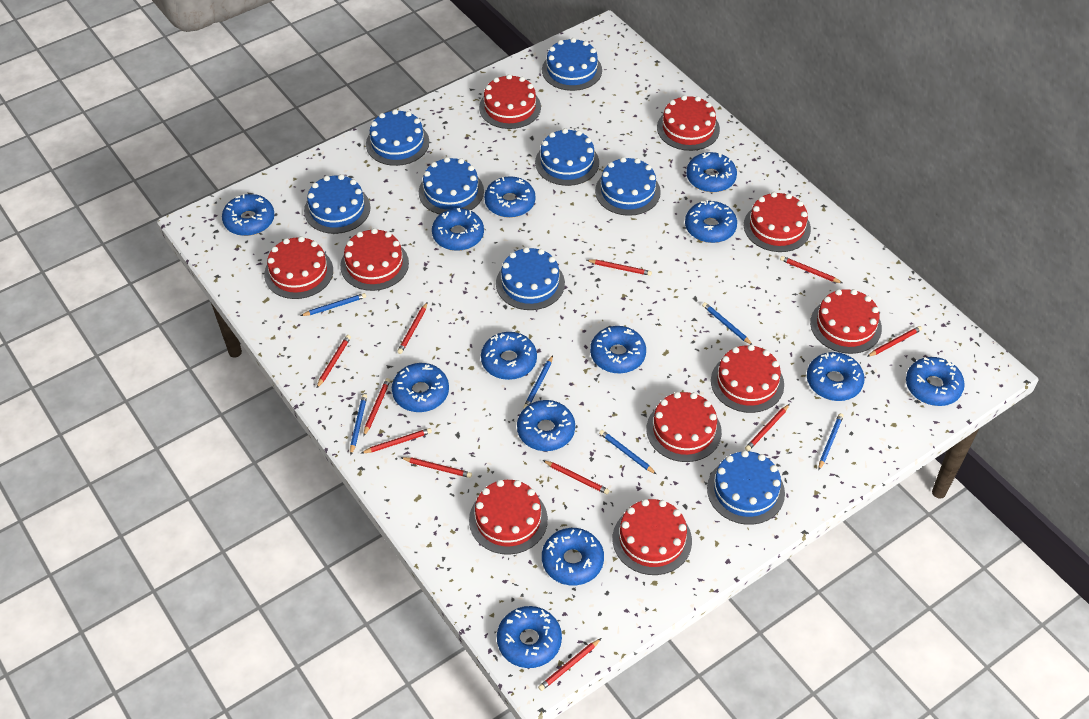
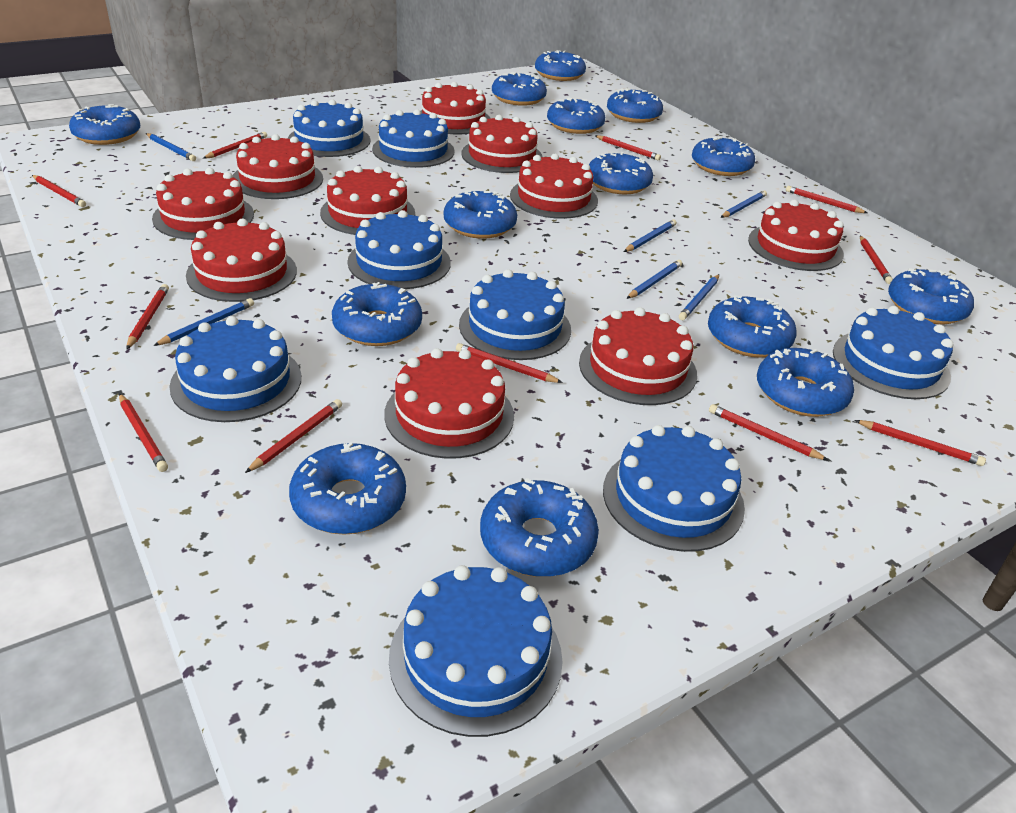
blue donut: [222,194,275,236] [392,363,449,412] [432,208,484,251] [481,332,537,380] [484,176,535,218] [497,606,562,668] [517,400,575,451] [542,528,604,585] [590,326,646,373] [685,200,737,243] [686,152,737,192] [807,352,865,401] [906,357,965,406] = 13 -> [69,104,140,145] [289,442,406,535] [332,282,422,346] [444,190,517,239] [480,478,599,577] [492,72,547,106] [535,50,586,81] [547,97,605,134] [589,152,653,194] [607,88,663,123] [692,136,755,176] [708,295,797,357] [757,348,854,417] [888,268,974,324] = 14

